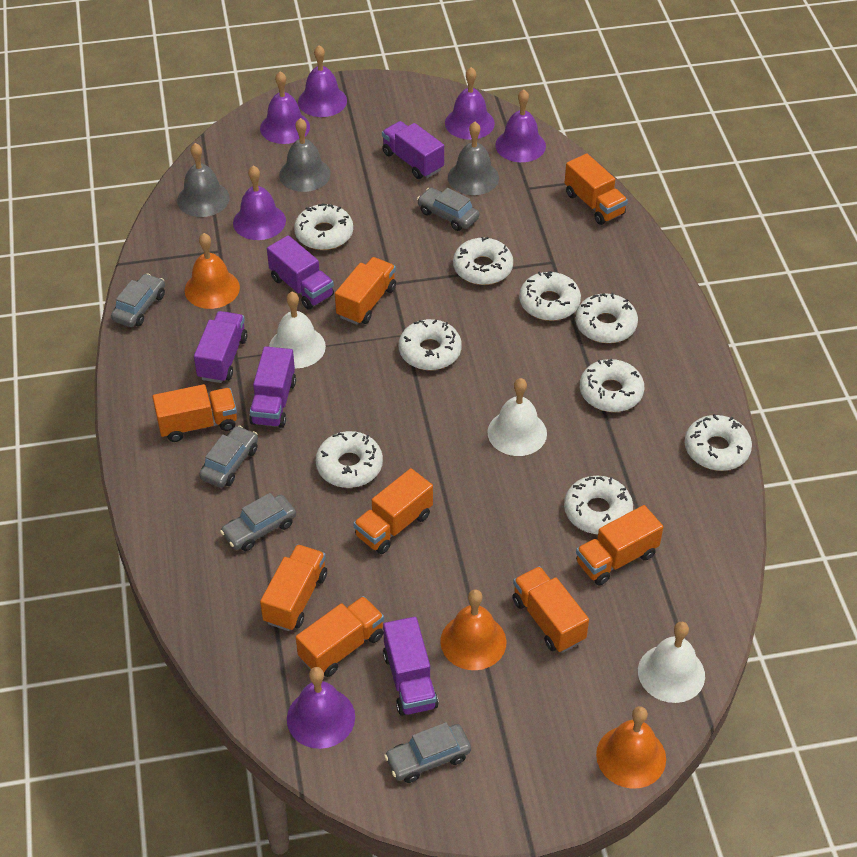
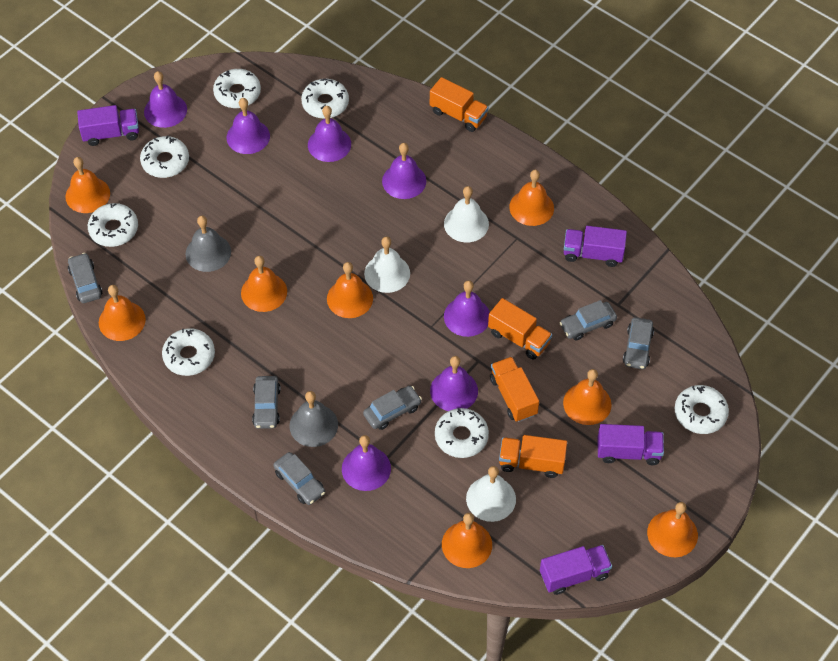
grey bell: [177,143,230,217] [279,118,331,192] [448,122,499,195] = 3 -> [186,216,231,272] [289,391,338,447] = 2
grey car: [111,273,165,327] [199,425,258,488] [220,493,296,551] [384,722,471,783] [417,187,479,231] = 5 -> [68,253,103,303] [252,376,281,429] [273,452,325,505] [363,386,422,430] [559,300,617,340] [623,317,654,369] = 6
orange bell: [185,233,240,309] [440,589,507,670] [596,706,666,789] = 3 -> [65,157,110,213] [99,285,146,341] [241,256,287,312] [327,262,373,318] [442,513,492,568] [509,170,554,226] [563,369,612,425] [647,502,698,557] = 8
orange truck: [153,384,237,442] [260,544,327,631] [296,596,384,677] [335,257,396,325] [353,468,433,554] [512,566,589,653] [565,154,628,225] [576,505,663,585] = 8 -> [430,77,489,132] [488,298,552,360] [490,357,539,422] [499,435,567,478] = 4
purple bell: [233,166,286,240] [260,71,310,144] [287,667,355,749] [298,45,347,117] [445,67,495,140] [495,90,546,162] = 6 -> [144,71,187,128] [226,98,270,154] [308,106,351,162] [342,435,391,491] [382,143,426,199] [430,356,478,411] [444,280,490,337] = 7
purple truck: [194,311,247,383] [249,346,296,428] [267,235,334,309] [382,121,444,179] [383,617,439,716] = 5 -> [77,105,139,146] [540,545,612,595] [564,226,627,267] [598,424,664,465] = 4
white donut: [294,203,353,250] [316,431,383,488] [399,319,462,370] [453,237,513,285] [519,271,581,321] [564,476,633,534] [575,293,638,343] [580,359,644,412] [685,414,752,471] = 9 -> [88,203,138,247] [140,135,189,178] [162,328,215,376] [213,69,261,108] [301,79,349,119] [435,408,489,458] [675,385,729,434] = 7

